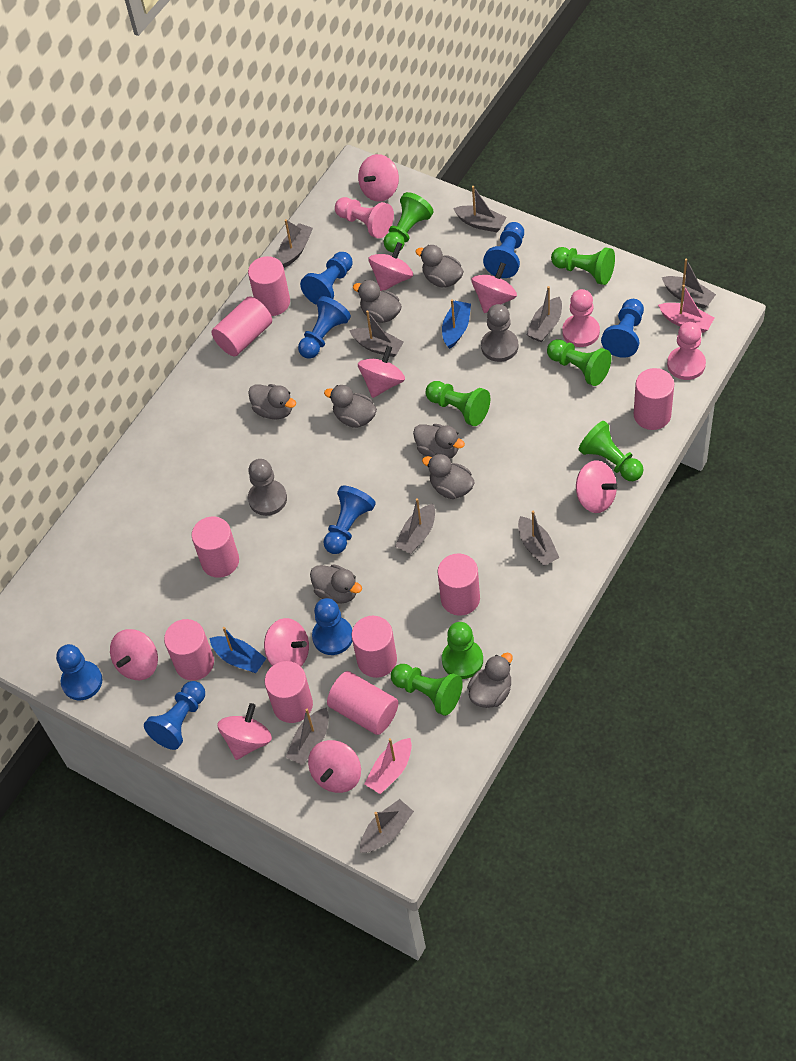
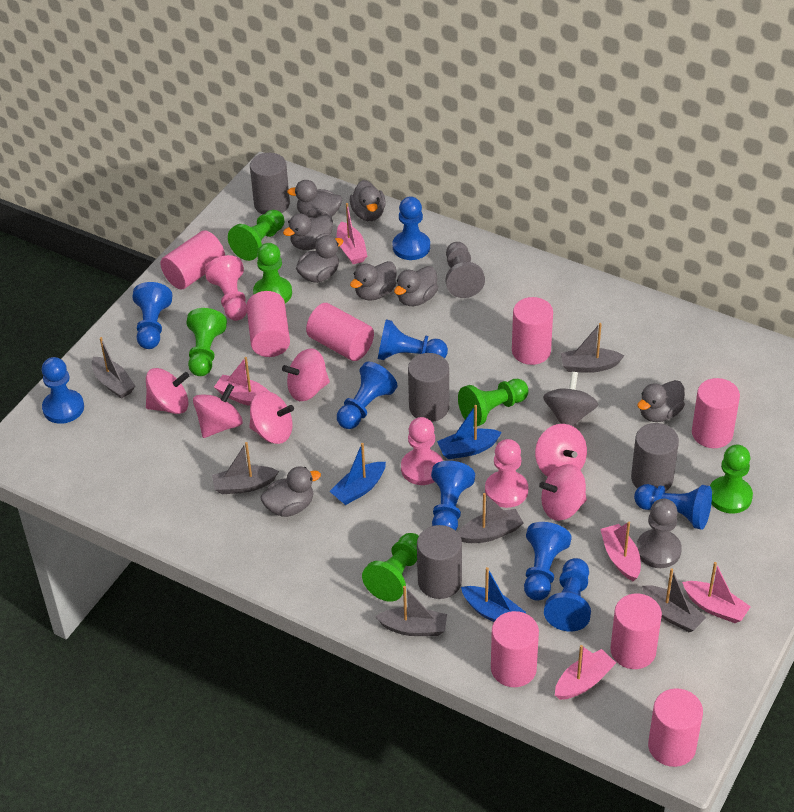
blue boat: [209,627,267,673] [442,299,471,349] = 2 -> [329,443,386,505] [437,405,502,459] [461,567,526,622] = 3
blue pawn: [56,644,103,700] [144,681,205,750] [298,296,351,359] [300,252,353,305] [312,598,352,655] [323,486,376,554] [483,222,524,278] [601,299,644,358] = 8 -> [42,357,84,424] [132,282,172,349] [337,362,398,429] [378,319,448,360] [393,197,430,260] [431,461,475,531] [524,522,572,601] [544,558,591,631] [634,484,712,530] = 9
green pawn: [384,192,434,252] [391,664,463,716] [426,381,490,426] [442,622,483,679] [547,339,612,386] [551,247,615,285] [578,421,644,481] = 7 -> [186,308,227,376] [228,210,284,261] [253,243,292,303] [362,533,419,602] [458,379,529,426] [710,444,753,514] = 6
grey boat: [278,219,313,268] [286,707,329,765] [349,311,404,357] [360,799,414,853] [395,498,435,554] [453,186,507,232] [518,511,559,566] [527,286,562,342] [662,259,716,309] = 9 -> [92,337,135,399] [212,442,279,494] [375,586,447,636] [458,493,523,543] [561,323,624,373] [642,568,706,632] = 6
grey cylinder: none = 0 -> [250,153,290,214] [408,353,449,422] [417,525,462,599] [631,423,679,491] = 4
grey spinning top: none = 0 -> [543,372,598,426] = 1
pink boat: [365,738,412,794] [658,285,715,333] = 2 -> [214,357,270,406] [337,203,367,264] [555,645,616,700] [600,522,641,581] [682,562,751,623] = 5
pink cylinder: [164,619,214,681] [191,517,239,578] [211,296,272,356] [248,256,290,316] [265,661,313,723] [327,671,398,735] [351,616,397,678] [438,553,480,616] [634,368,674,430] = 9 -> [160,230,225,290] [246,291,290,357] [306,303,374,361] [491,611,539,687] [512,297,553,365] [610,593,662,669] [648,688,703,767] [692,378,740,448] = 8
pink spinning top: [110,629,158,680] [217,703,272,760] [264,618,309,666] [308,740,361,793] [358,154,399,202] [358,346,405,398] [369,242,413,291] [471,262,517,313] [576,461,618,513] = 9 -> [146,368,189,414] [193,384,243,438] [249,391,294,444] [282,348,330,401] [535,424,587,477] [539,464,587,521] = 6

